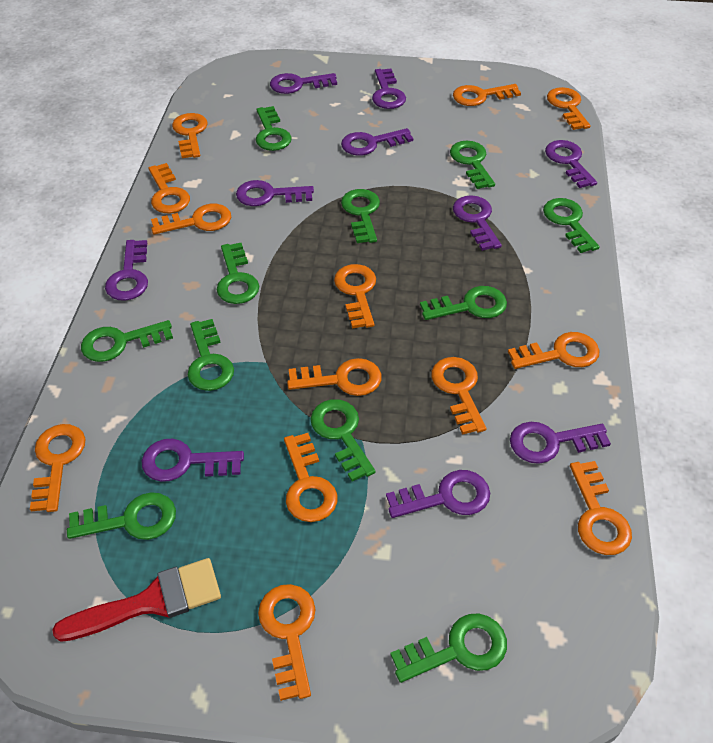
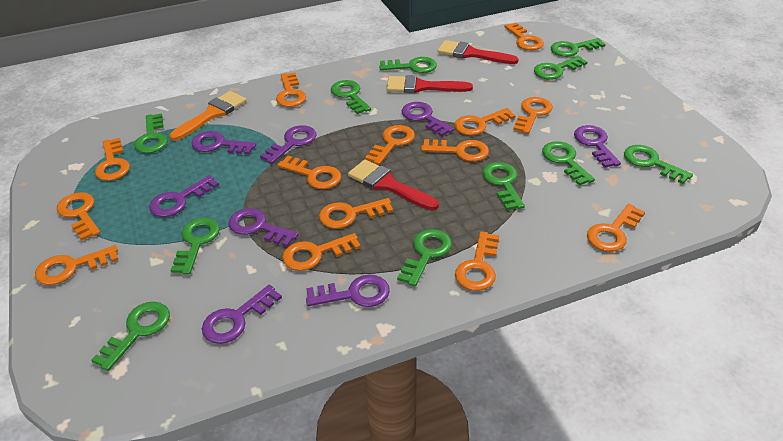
orange brush: none = 0 -> [170,91,247,141] = 1
orange key: [30,424,86,512] [148,163,190,213] [151,204,231,234] [172,113,208,158] [258,584,315,701] [284,433,337,522] [287,358,381,396] [334,264,376,328] [431,357,486,435] [453,84,521,106] [508,332,599,369] [547,87,591,130] [570,461,632,555] = 13 -> [35,245,118,285] [57,192,101,240] [95,138,130,181] [276,73,306,107] [278,156,341,189] [282,233,361,271] [319,198,393,229] [365,125,415,165] [421,139,489,162] [454,108,515,136] [455,231,499,291] [505,23,544,50] [513,97,553,134] [587,204,645,252] = 14
purple key: [105,240,148,301] [142,439,244,482] [236,180,314,206] [270,73,337,94] [341,128,413,156] [372,68,406,109] [386,470,490,518] [453,195,502,251] [510,422,611,464] [545,140,597,188] = 10 -> [149,175,219,217] [191,131,256,155] [202,285,282,344] [229,208,299,247] [260,125,317,164] [306,275,390,307] [401,102,454,137] [574,125,621,168] = 8
red brush: [52,558,221,642] = 1 -> [348,160,439,210] [386,75,473,93] [438,40,519,64] = 3

